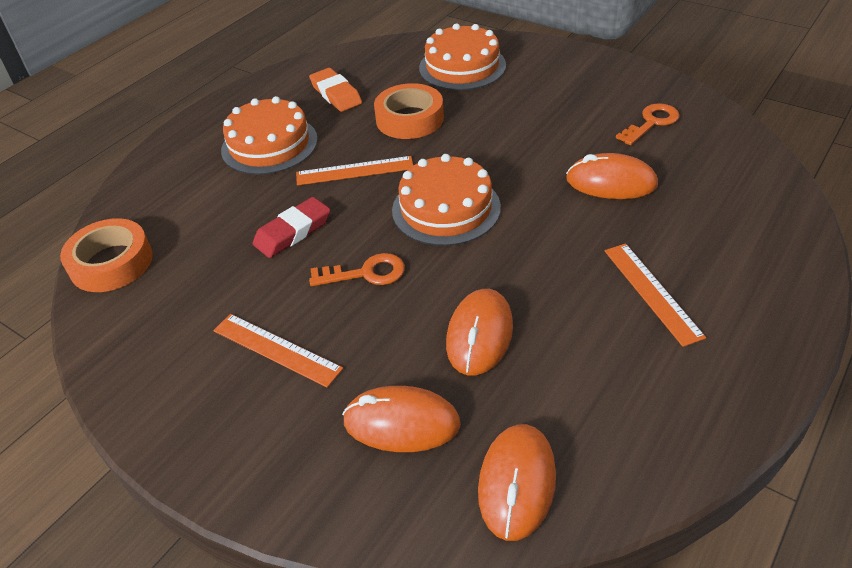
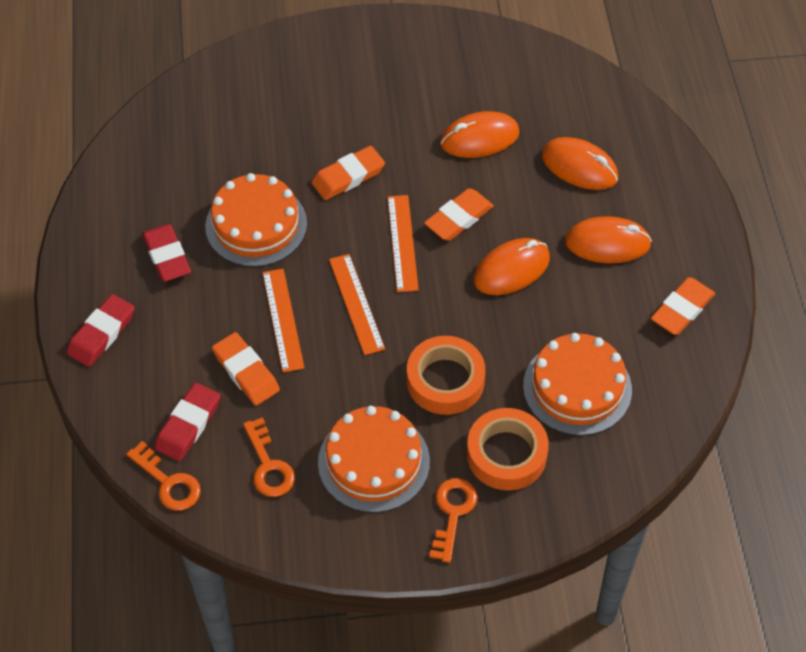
orange eraser: [309,68,362,112] = 1 -> [212,332,280,405] [312,146,385,200] [424,188,494,241] [651,277,715,335] = 4
orange key: [309,253,405,286] [616,103,680,145] = 2 -> [126,441,201,511] [243,417,295,497] [429,478,478,563] = 3
red eraser: [252,197,330,258] = 1 -> [67,294,135,367] [142,224,191,282] [155,383,220,461] = 3

